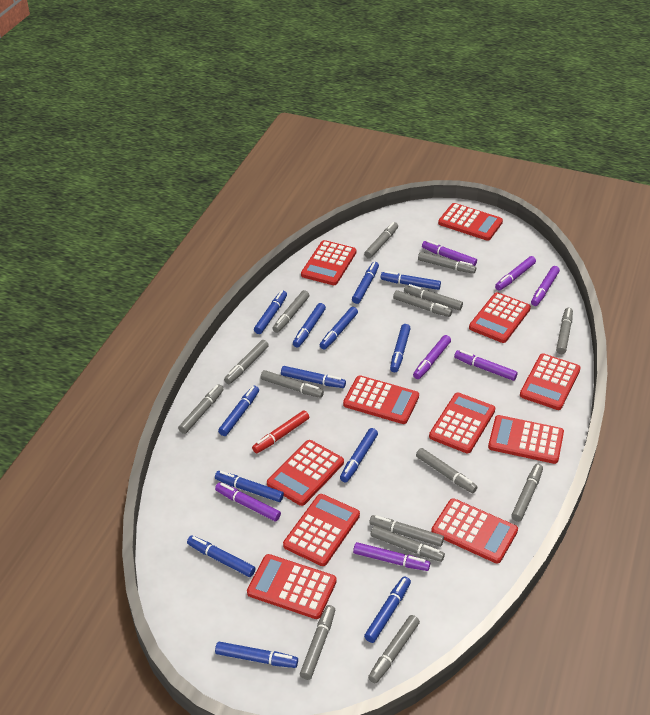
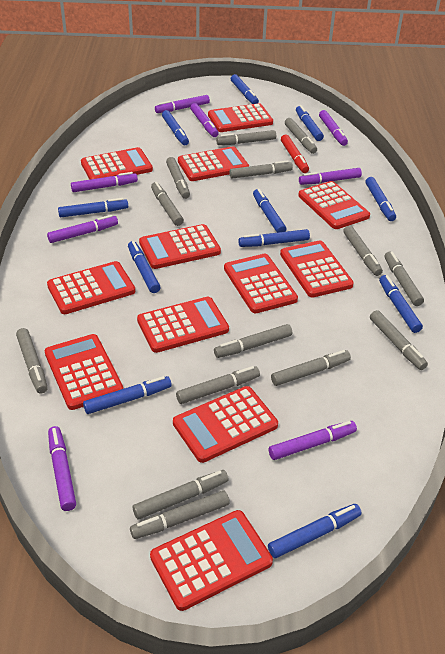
blue marker: [187,535,256,577] [215,471,284,502] [215,642,298,668] [218,386,259,436] [254,290,287,334] [281,366,346,388] [293,303,326,348] [320,307,358,349] [340,428,378,482] [352,262,379,304] [364,576,411,643] [380,271,441,290] [390,324,411,372] = 13 -> [58,198,128,217] [83,376,172,414] [128,241,160,293] [162,110,189,145] [231,74,259,104] [238,229,310,247] [253,189,286,233] [268,504,362,558] [296,105,324,141] [365,177,396,221] [379,275,423,333] = 11
grey marker: [178,384,223,434] [224,340,269,384] [261,370,324,398] [272,290,309,333] [300,605,335,680] [364,222,398,259] [368,615,420,683] [369,515,444,547] [371,526,445,562] [393,290,452,317] [404,284,463,310] [416,448,478,493] [418,252,476,274] [511,464,543,522] [556,308,573,354] = 15 -> [16,328,48,394] [130,491,230,539] [133,470,229,519] [151,182,184,226] [166,157,190,199] [176,366,260,404] [214,324,292,358] [216,130,276,145] [229,160,293,179] [271,350,351,386] [285,118,317,154] [343,226,383,276] [370,310,428,370] [385,252,424,306] = 14
purple marker: [215,482,281,522] [353,542,430,571] [413,335,451,379] [422,240,477,266] [454,350,518,381] [495,256,536,291] [531,266,560,306] = 7 -> [47,215,118,243] [48,426,76,511] [71,172,138,192] [155,95,210,113] [190,103,219,137] [269,421,357,460] [299,168,362,185] [319,110,348,146] = 8
red calculator: [247,554,337,619] [267,440,344,506] [283,494,360,566] [301,240,356,285] [343,375,419,424] [429,393,495,453] [431,498,518,564] [438,203,503,241] [469,292,531,343] [488,415,564,464] [520,354,581,410] = 11 -> [45,334,123,410] [47,261,135,314] [81,147,153,180] [137,297,229,353] [139,224,221,269] [150,510,273,611] [173,386,278,463] [178,146,249,181] [208,103,273,132] [224,254,298,313] [280,240,354,298] [298,181,370,229] = 12

